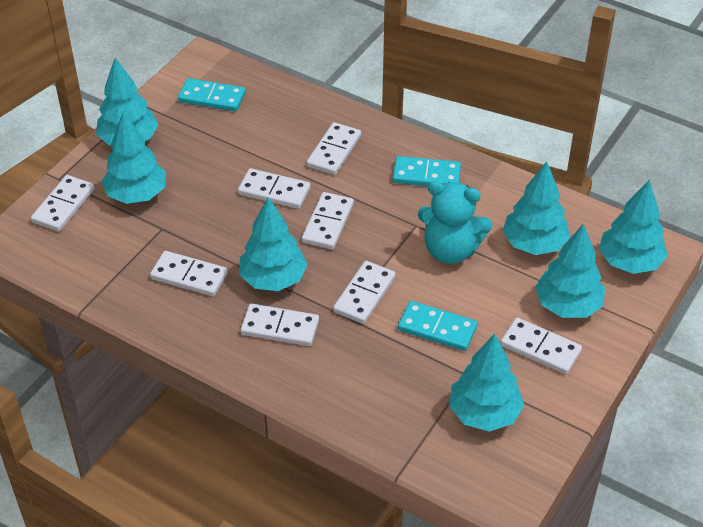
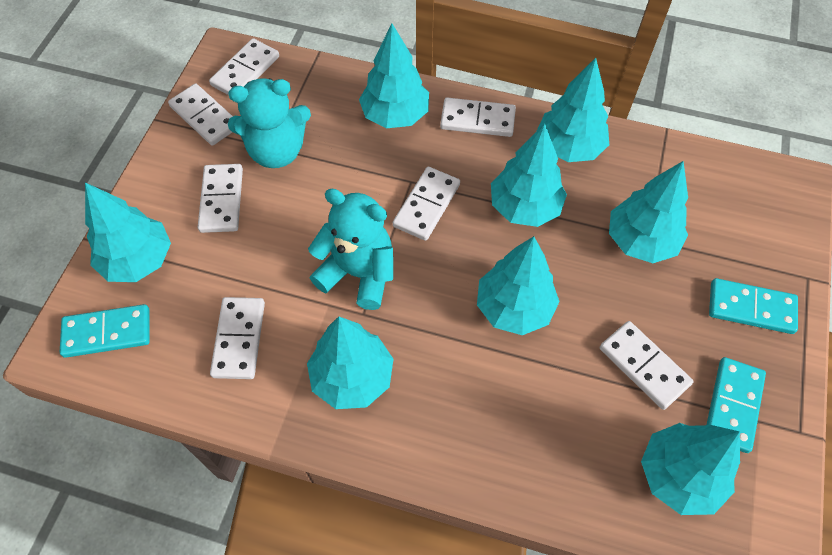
turquoise teddy bear: [418,181,493,264] = 1 -> [228,78,311,168] [308,189,393,310] = 2
turquoise tree: [96,57,159,146] [101,112,166,204] [239,197,308,291] [449,333,524,432] [502,161,570,255] [535,224,605,318] [599,180,668,274] = 7 -> [85,183,171,282] [307,317,393,409] [359,24,429,129] [477,236,560,335] [491,124,567,227] [537,58,609,162] [609,161,688,263] [641,423,740,515] = 8
white domino: [31,175,94,232] [150,251,228,296] [238,168,311,209] [241,304,319,346] [302,192,354,249] [307,122,361,175] [333,261,396,324] [501,317,582,374] = 8 -> [168,83,233,146] [198,164,243,233] [209,38,279,95] [210,297,265,379] [393,167,460,241] [440,98,516,137] [600,321,693,410] = 7

